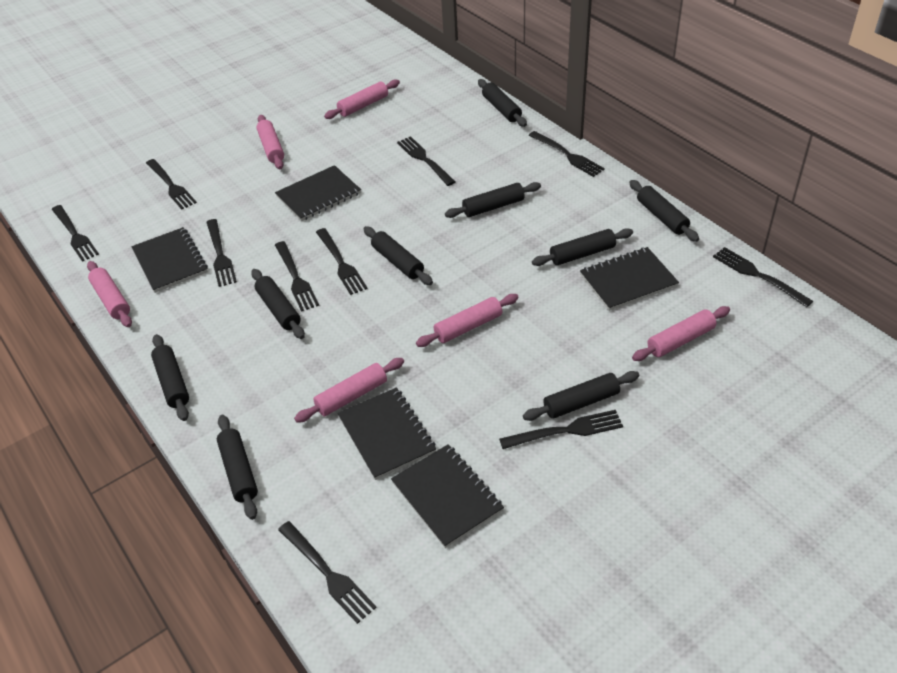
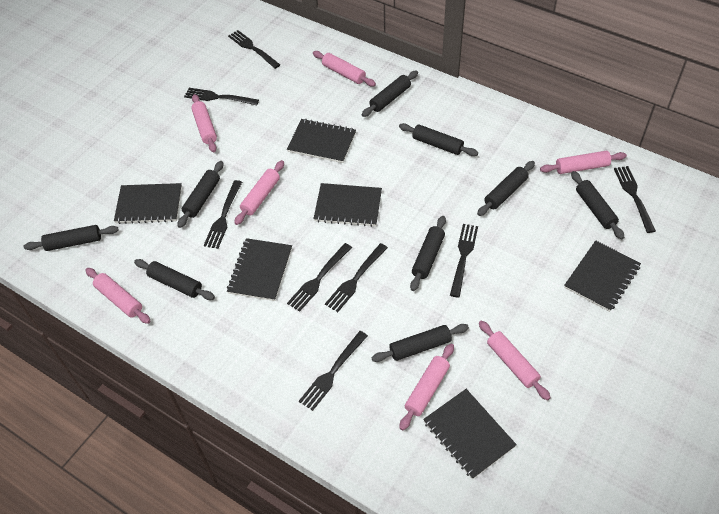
black fork: [52,205,99,262] [146,159,197,209] [206,219,237,287] [275,241,319,312] [278,521,377,624] [316,228,368,295] [397,136,455,186] [499,410,623,449] [529,131,605,177] [713,247,813,307] = 10 -> [184,88,259,105] [204,180,242,249] [228,30,280,69] [287,243,352,312] [299,331,368,411] [325,243,388,312] [450,224,478,298] [614,166,656,233] = 8
black notebook: [131,227,208,293] [275,165,361,221] [338,387,436,480] [391,444,504,548] [580,247,679,311] = 5 -> [114,183,182,224] [227,238,292,301] [287,119,356,163] [313,183,382,227] [423,389,517,479] [564,240,641,312] = 6
pink rolling pin: [87,261,132,327] [257,115,284,169] [294,358,404,423] [324,79,400,119] [416,294,519,347] [632,306,730,361] = 6 -> [85,268,151,324] [191,94,217,152] [234,160,284,225] [313,51,376,86] [399,343,454,430] [479,321,551,400] [540,151,627,174] = 7

